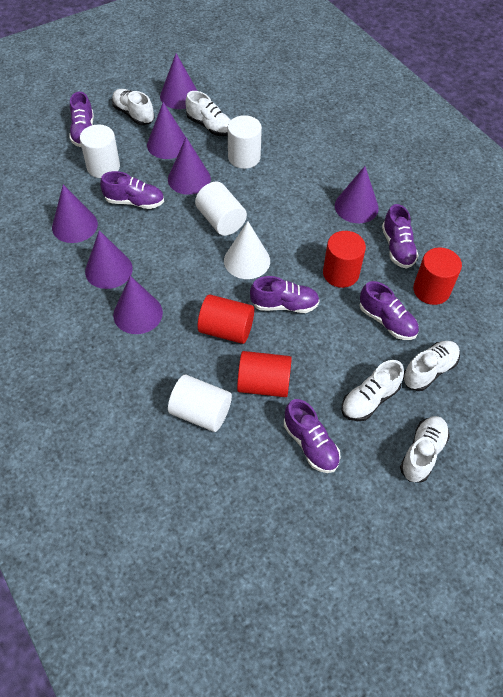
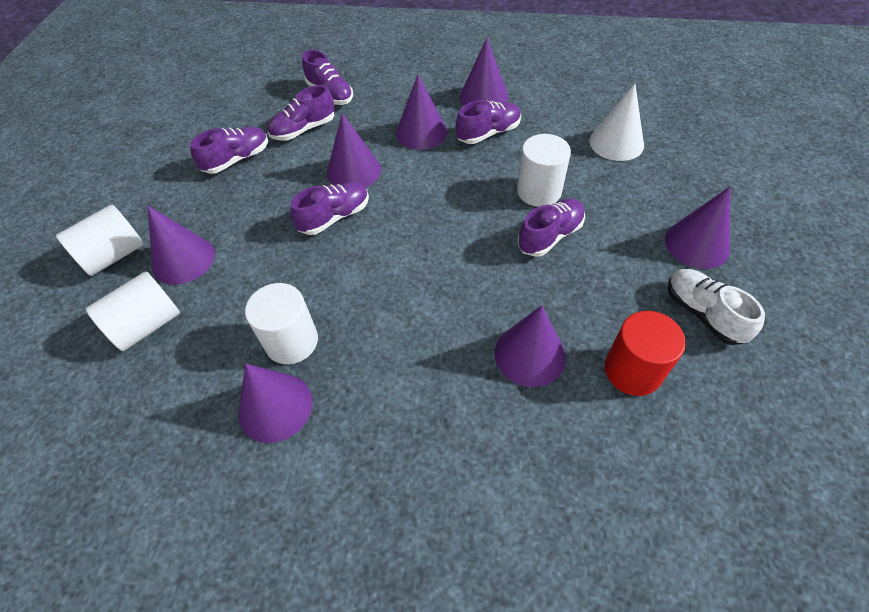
red cylinder: [198,295,254,344] [237,351,292,397] [323,231,366,288] [413,247,462,305] = 4 -> [605,311,686,396] = 1
white shoe: [112,89,154,125] [185,91,231,136] [342,360,404,421] [400,416,450,483] [403,341,460,391] = 5 -> [668,269,765,345] = 1

